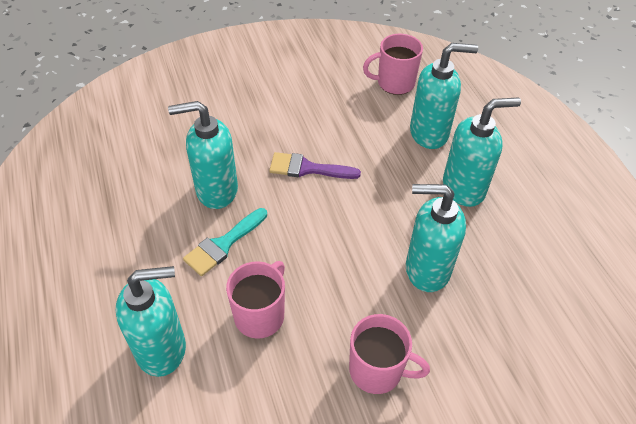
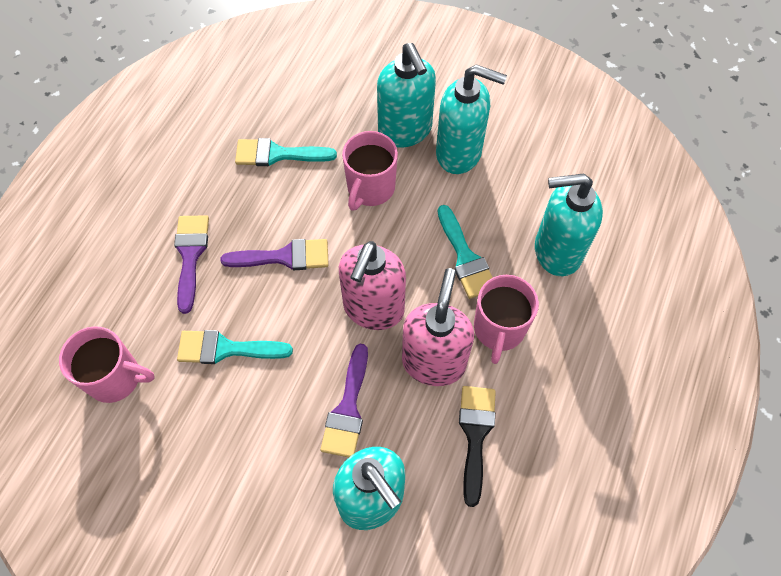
black brush: none = 0 -> [459,386,496,507] = 1
pink soap dispenser: none = 0 -> [339,241,406,330] [402,268,474,386] = 2
purple brush: [269,152,361,179] = 1 -> [174,215,209,314] [221,239,329,270] [320,344,368,457] = 3
turquoise brush: [183,208,267,276] = 1 -> [177,330,293,364] [235,138,337,166] [438,205,493,299] = 3
turquoise soap dispenser: [116,266,186,377] [168,101,238,209] [406,184,466,292] [410,43,478,149] [443,97,521,207] = 5 -> [333,447,405,530] [377,43,436,148] [436,64,507,174] [535,174,603,276] = 4

